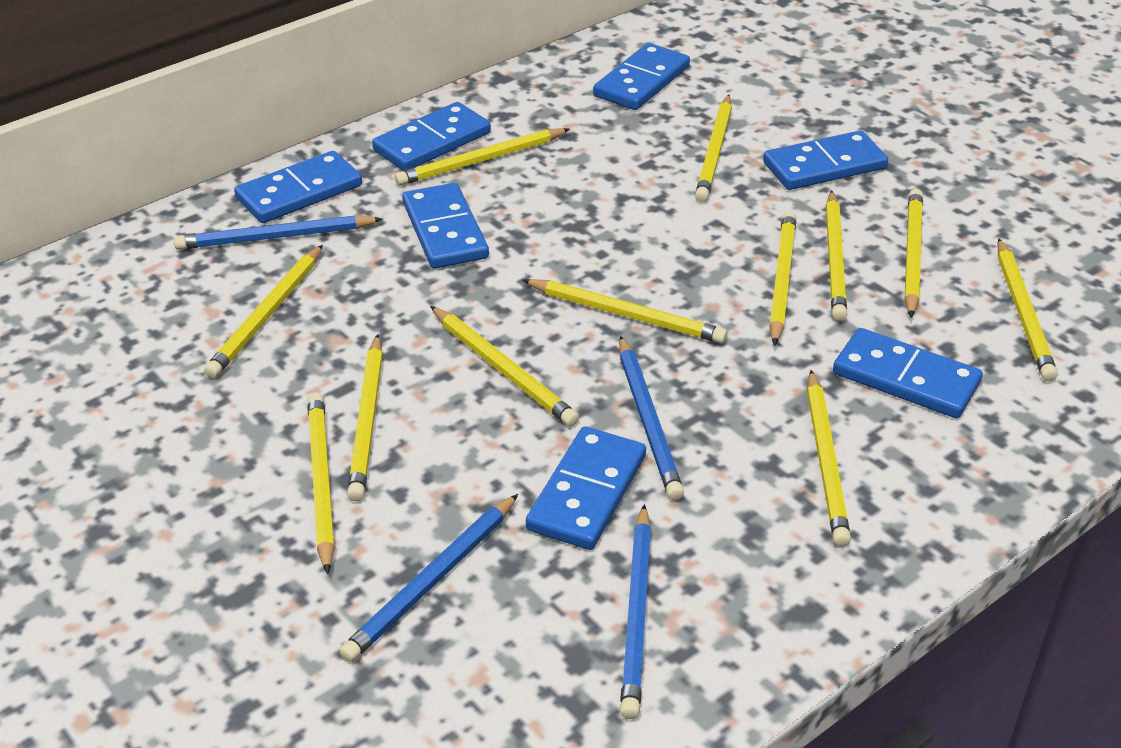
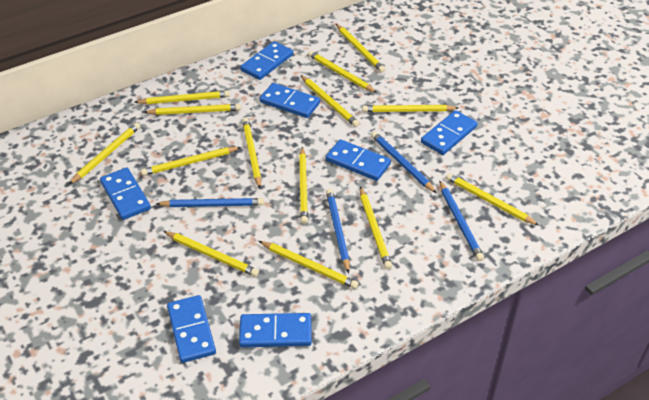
yellow pencil: [204,245,323,378] [307,392,335,574] [347,334,383,501] [395,128,570,186] [430,306,579,426] [522,279,727,343] [695,95,732,202] [769,211,796,346] [807,370,851,547] [826,190,847,321] [904,189,923,318] [998,238,1058,381] = 12 -> [69,123,140,184] [134,91,230,104] [141,147,241,176] [144,104,241,115] [163,231,259,277] [242,118,261,189] [259,241,359,289] [299,147,308,224] [300,75,360,127] [308,51,377,93] [336,24,385,72] [360,187,392,269] [362,105,458,112] [446,173,539,225] = 14

